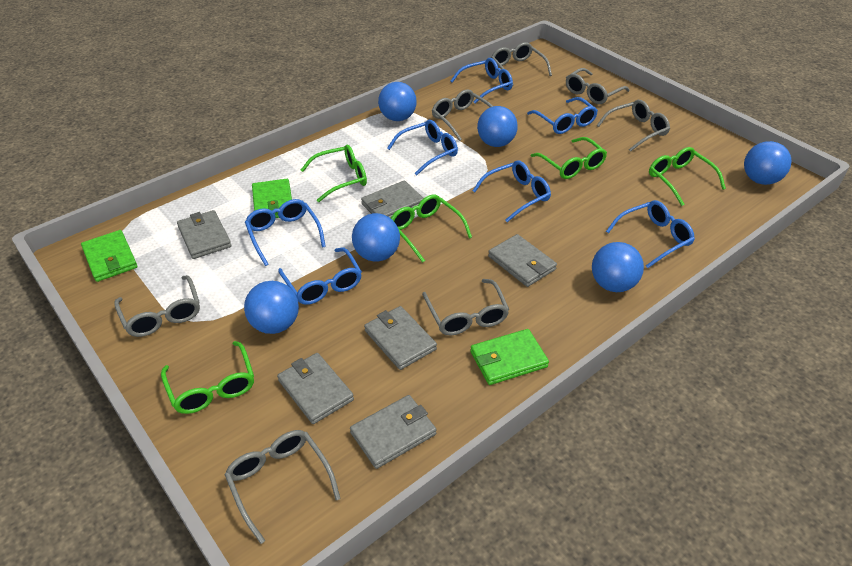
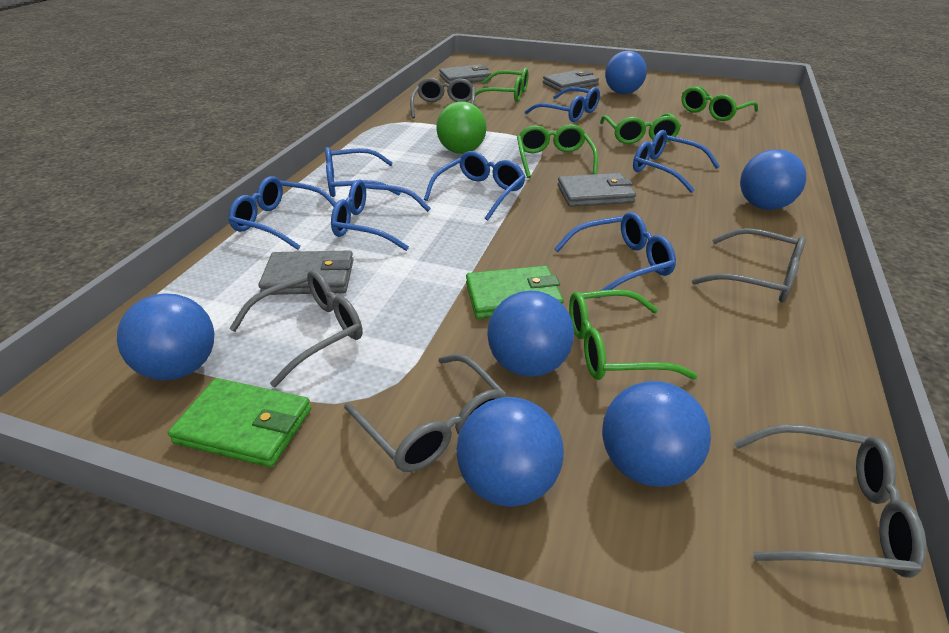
green ball: none = 0 -> [436,101,487,154] = 1
green wallet: [81,230,138,282] [252,179,292,218] [470,329,549,385] = 3 -> [168,378,311,467] [466,266,564,319] = 2
grey glasses: [114,275,200,337] [225,430,341,544] [422,279,509,335] [432,89,493,141] [491,42,552,85] [566,68,630,104] [597,100,670,152] = 7 -> [229,270,363,387] [344,354,508,472] [410,78,475,119] [692,228,806,303] [734,424,927,578] = 5
grey wallet: [177,210,231,259] [277,353,354,424] [350,395,436,469] [361,181,424,218] [364,306,437,370] [488,234,557,287] = 6 -> [258,250,354,295] [439,64,491,84] [543,70,599,92] [558,173,636,207] = 4

